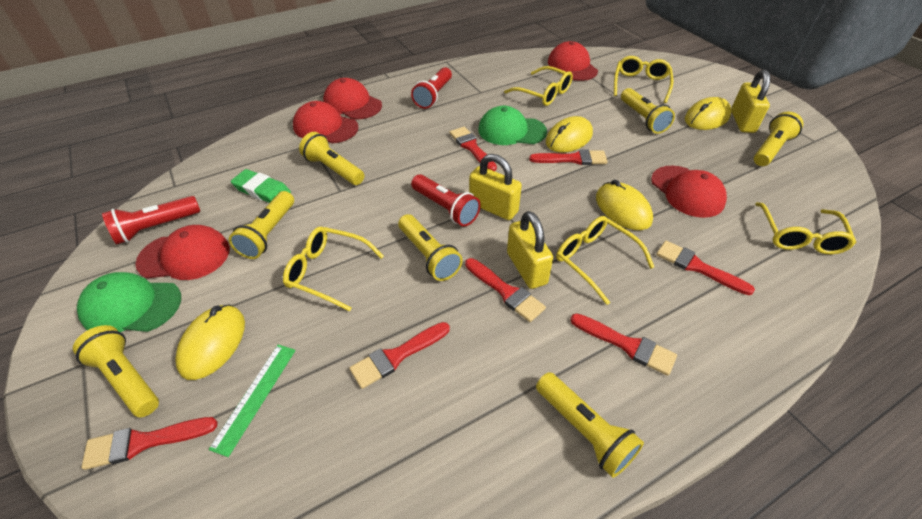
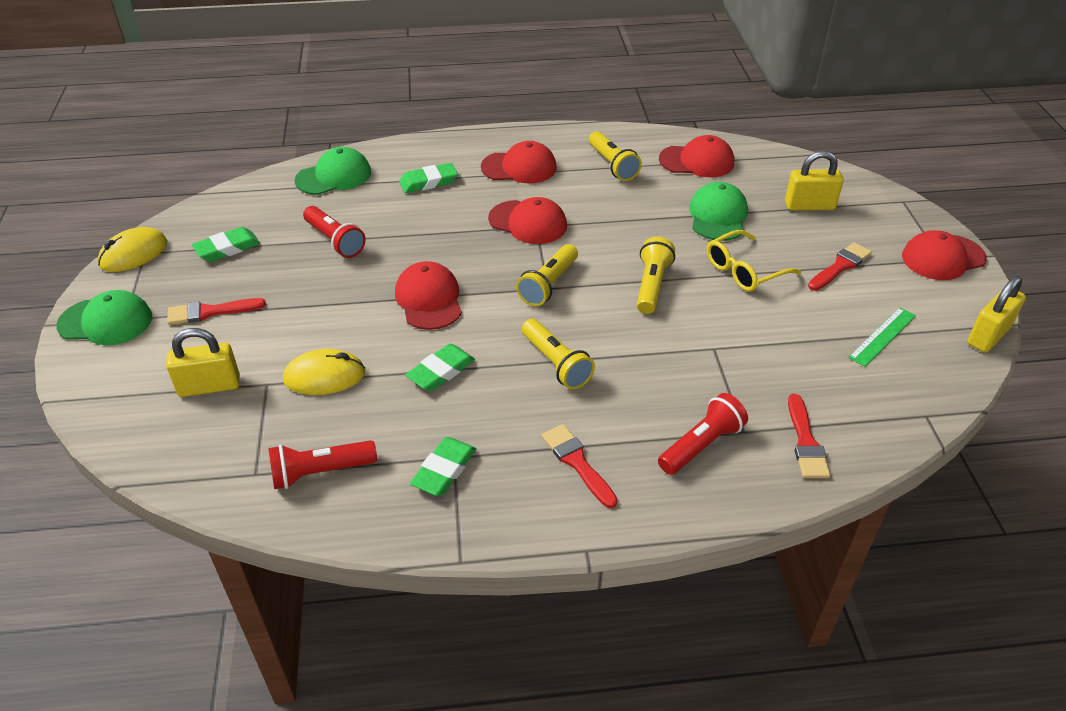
green cap: [77,272,181,332] [478,106,547,145] = 2 -> [56,290,152,345] [295,147,371,195] [689,182,748,241] = 3
green eraser: [231,169,291,203] = 1 -> [192,227,260,262] [399,163,458,193] [405,344,475,391] [410,437,476,496] = 4
red brush: [81,417,217,470] [349,322,450,389] [449,127,497,171] [465,258,546,322] [529,149,607,165] [570,313,677,376] [656,241,755,295] = 7 -> [167,298,266,325] [542,424,618,508] [788,394,830,478] [808,242,872,291] = 4
yellow flashlight: [73,325,159,417] [229,191,294,259] [299,132,364,185] [398,214,463,281] [536,372,644,478] [621,88,675,134] [754,112,803,166] = 7 -> [516,244,578,306] [522,319,595,389] [589,131,642,181] [637,237,675,314] = 4
yellow glasses: [283,227,384,311] [504,66,573,106] [556,216,654,305] [614,56,673,103] [755,202,856,254] = 5 -> [707,230,801,292] = 1
yellow mouse: [175,304,245,380] [546,116,593,153] [596,180,653,230] [685,97,732,130] = 4 -> [98,227,167,272] [283,349,365,395] = 2

